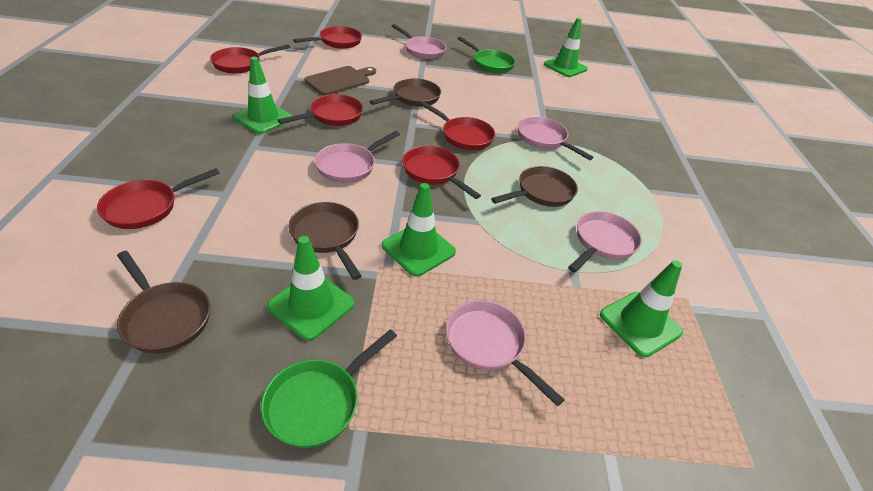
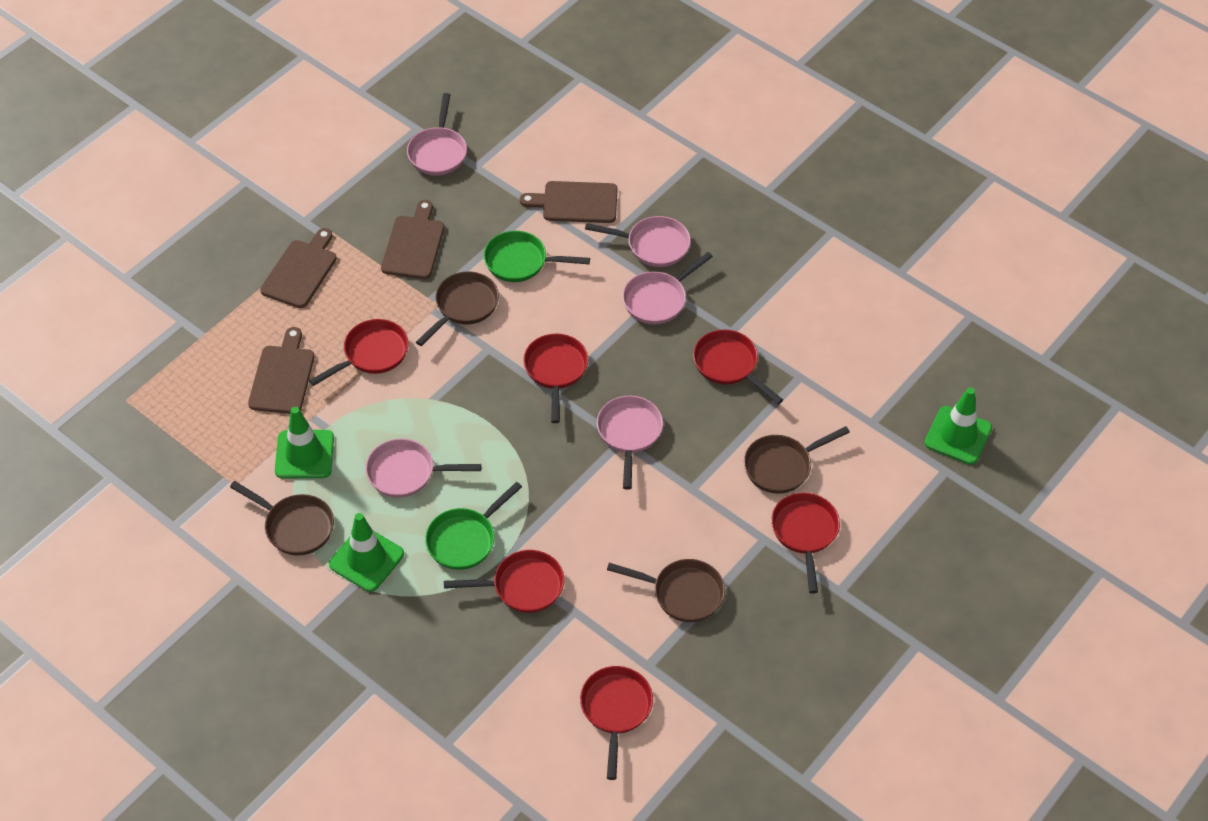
brown cutting board: [304,66,376,96] = 1 -> [248,327,315,414] [260,228,337,308] [381,200,444,279] [520,181,618,223] = 4
green traffic cone: [233,57,293,134] [267,236,354,341] [382,183,456,277] [544,18,588,77] [600,260,683,357] = 5 -> [275,407,334,479] [329,513,404,592] [925,388,992,465] = 3

